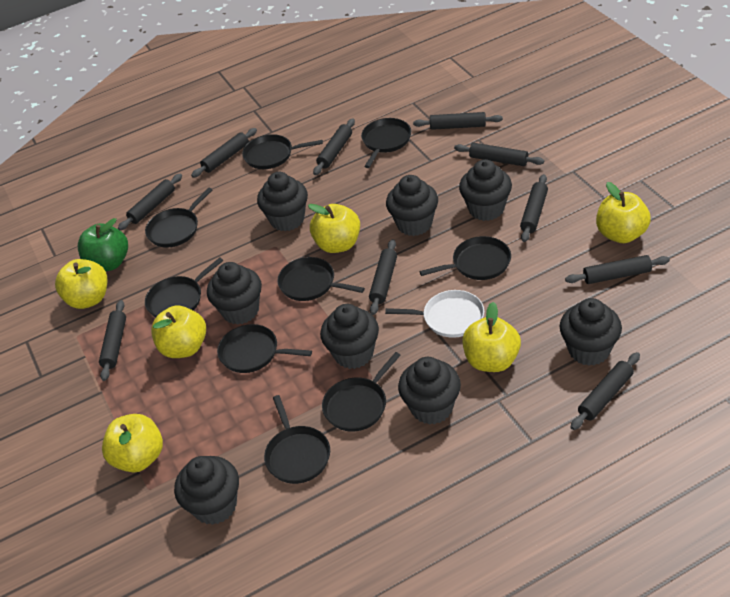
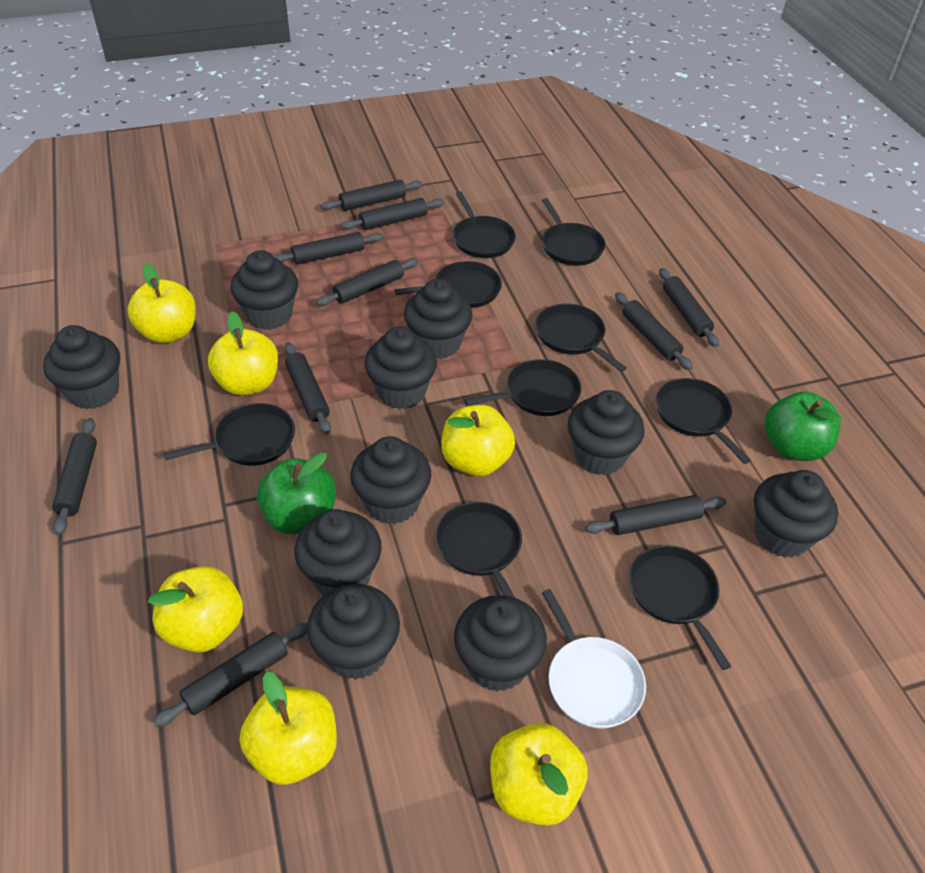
black cupcake: [174,456,239,525] [207,262,262,325] [257,172,308,231] [320,304,379,369] [386,175,438,236] [398,357,461,425] [459,159,512,221] [559,298,622,366] = 8 -> [43,325,120,409] [231,250,298,330] [294,509,382,595] [307,584,400,680] [350,436,431,524] [364,326,437,409] [404,279,472,359] [454,595,547,692] [568,390,644,475] [754,470,838,558] = 10
green apple: [78,218,128,271] = 1 -> [257,452,336,534] [765,391,842,461] = 2

